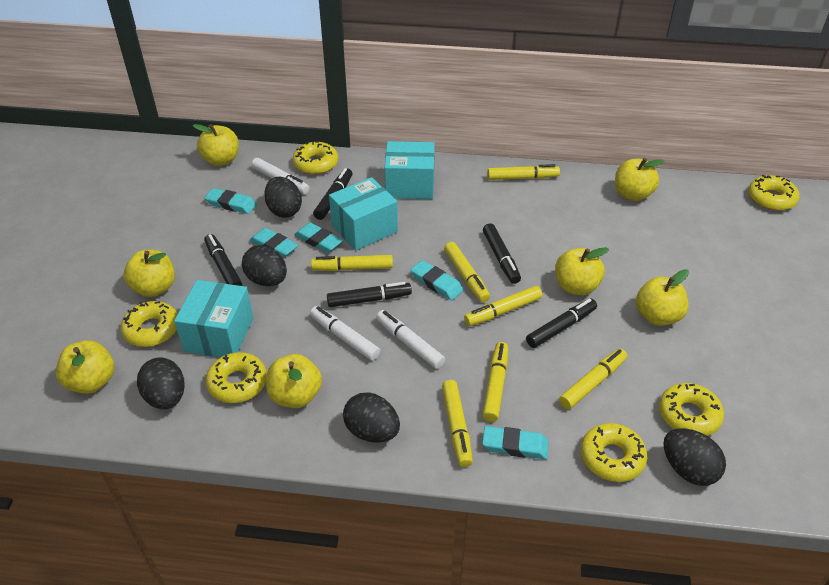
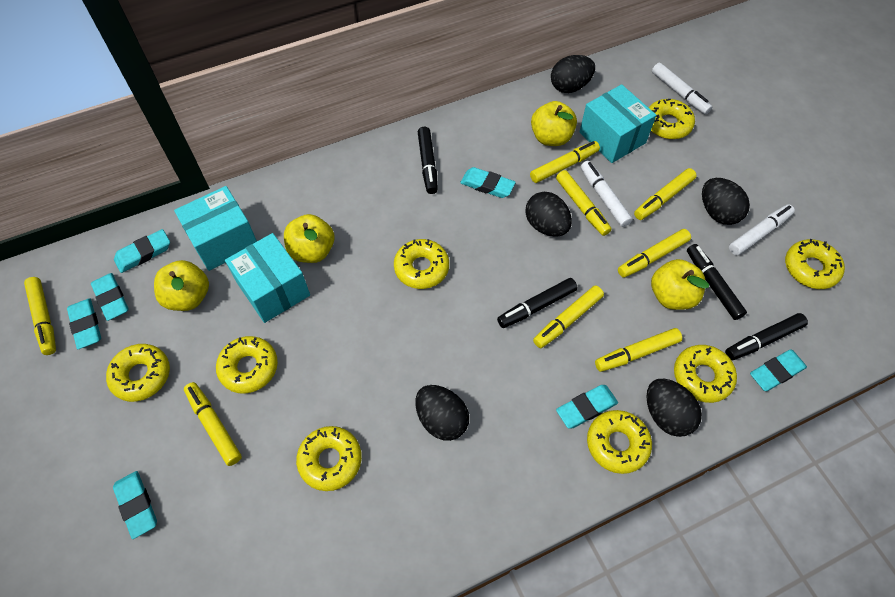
black marker: [204,234,242,286] [313,168,353,220] [327,282,412,307] [483,223,521,284] [526,299,597,348] = 5 -> [418,127,438,194] [497,278,578,328] [687,244,747,320] [725,313,808,360] = 4
turquoise eraser: [205,188,257,214] [250,228,298,258] [294,222,343,253] [410,260,463,300] [482,426,548,459] = 5 -> [67,298,101,349] [91,273,129,321] [113,471,157,539] [114,229,170,273] [460,167,516,198] [556,385,618,429] [750,349,807,391] = 7
yellow apple: [56,340,114,394] [123,250,175,297] [193,124,239,166] [266,354,322,408] [555,247,609,295] [615,158,664,201] [636,269,689,326] = 7 -> [154,260,209,311] [284,214,335,263] [531,101,577,146] [651,259,709,310] = 4
yellow donut: [120,301,178,347] [206,352,267,403] [293,141,338,175] [581,423,647,482] [659,383,724,436] [748,175,799,211] = 6 -> [106,344,170,402] [216,336,278,393] [296,426,362,491] [394,239,449,289] [587,410,652,474] [648,99,695,139] [674,345,737,403] [785,239,845,289] = 8
yellow marker: [311,255,393,271] [442,380,473,467] [444,242,490,302] [464,286,542,326] [483,342,508,422] [487,164,560,180] [559,349,627,409] = 7 -> [24,277,56,355] [184,382,242,466] [530,141,600,183] [533,285,604,348] [556,170,612,236] [595,328,682,372] [618,229,691,278] [634,168,697,220] = 8

